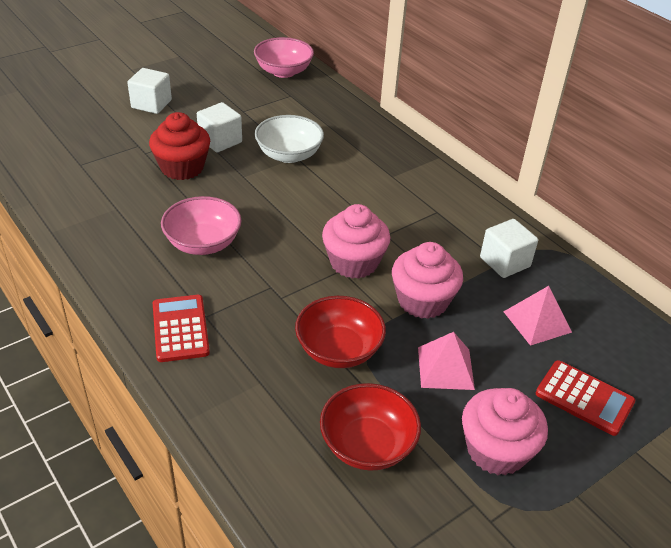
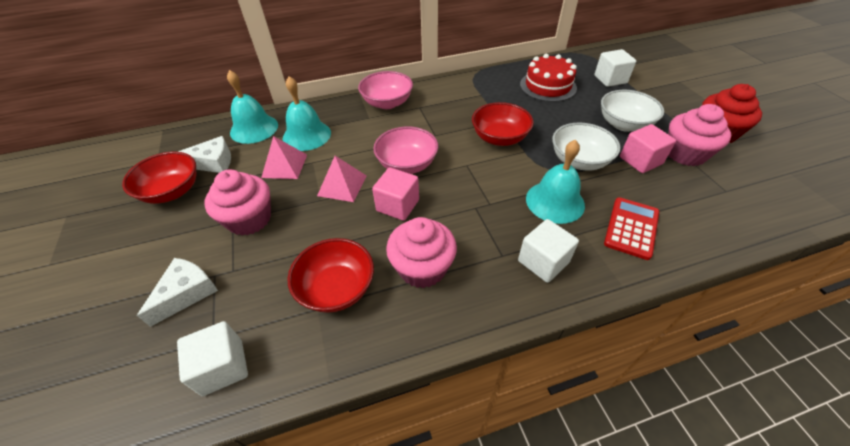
pink cube: none = 0 -> [372,167,419,221] [620,124,676,173] = 2
red bowl: [295,296,386,368] [320,383,421,471] = 2 -> [122,152,196,204] [287,238,374,313] [472,102,534,146] = 3
red cake: none = 0 -> [520,54,577,102] = 1
red calculator: [153,295,210,362] [536,360,635,436] = 2 -> [604,197,659,260] = 1
turquoise bell: none = 0 -> [227,70,278,144] [283,76,331,151] [526,140,585,224] = 3
white bowl: [255,115,324,163] = 1 -> [552,123,621,170] [601,90,664,132] = 2
white cheese: none = 0 -> [137,258,218,327] [178,136,231,173] = 2

